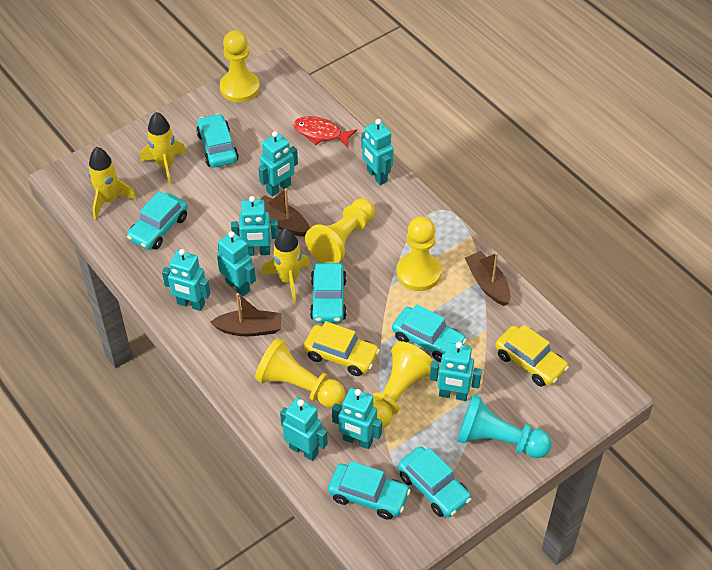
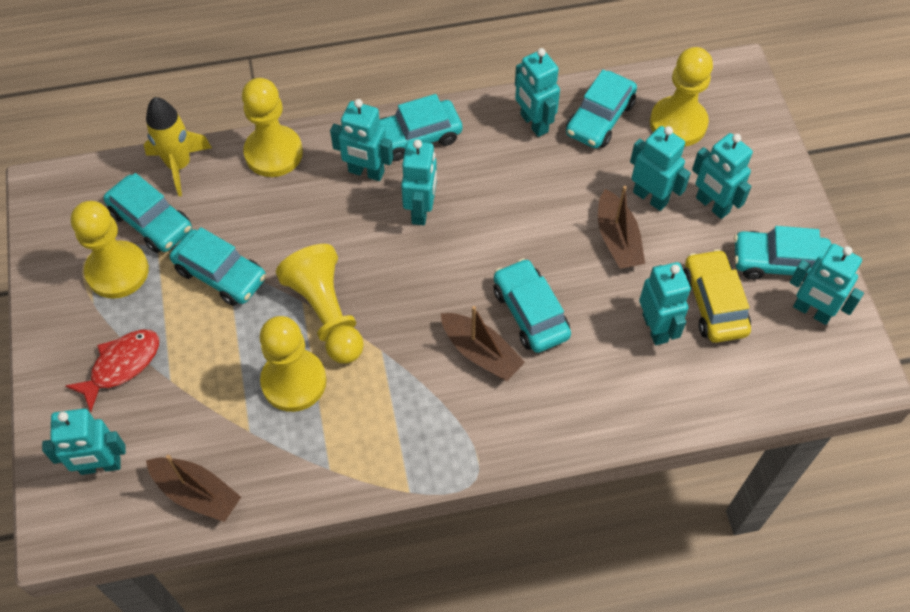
turquoise pawn: [457,394,552,458] = 1 -> none = 0
yellow car: [303,321,380,376] [495,324,569,387] = 2 -> [683,249,751,343] = 1
yellow rocket: [88,147,137,220] [140,112,187,185] [261,228,311,303] = 3 -> [144,97,212,196] = 1

